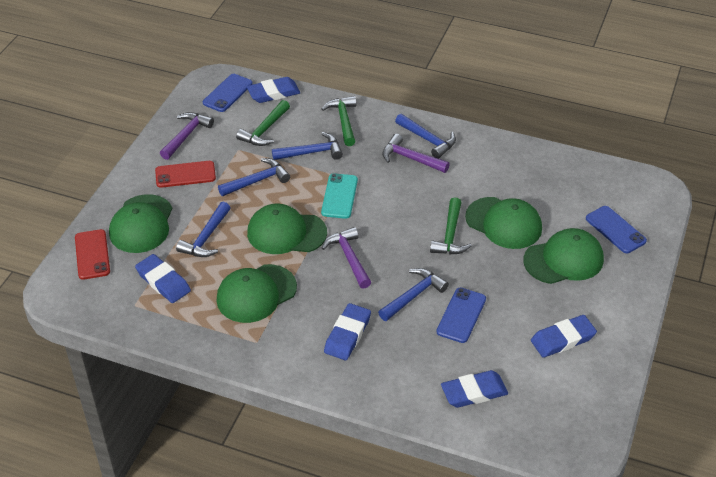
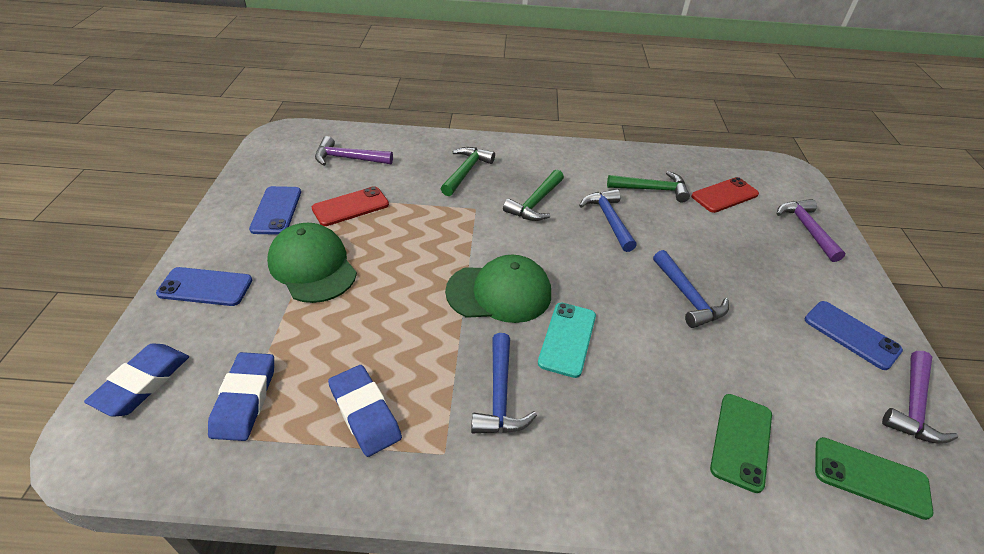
blue eraser: [135,254,191,303] [247,77,300,103] [324,303,371,360] [441,370,508,408] [531,315,597,358] = 5 -> [84,344,189,417] [208,352,274,441] [328,365,402,457] = 3
blue hammer: [176,202,230,257] [218,158,290,196] [272,132,343,160] [378,268,449,321] [395,114,456,159] = 5 -> [471,333,537,433] [579,189,637,252] [653,250,729,328] = 3
green cap: [109,194,172,253] [216,264,297,323] [247,203,327,254] [465,197,542,249] [523,228,604,284] = 5 -> [267,223,357,303] [445,255,551,323] = 2
green phone: none = 0 -> [710,394,772,493] [815,437,933,520] = 2

